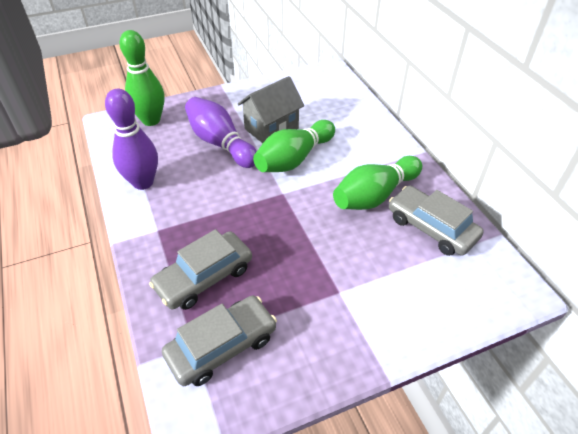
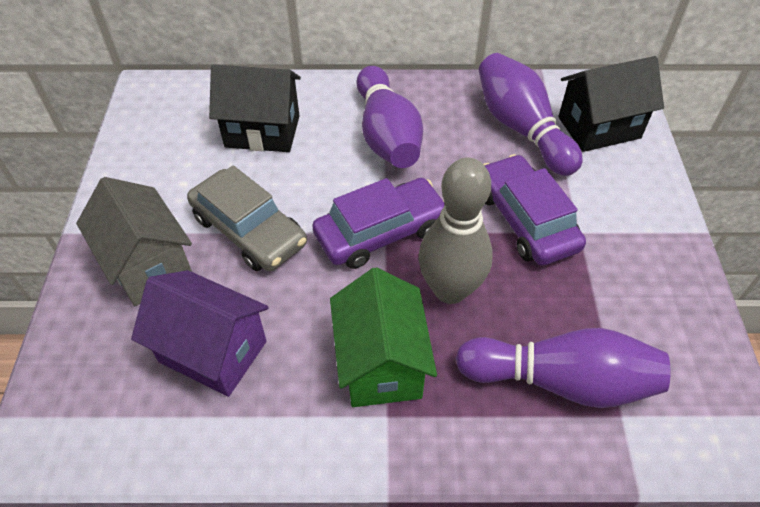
black house: none = 0 -> [209,64,301,152] [558,56,664,152] = 2
green bowling pin: [119,30,165,126] [253,120,335,172] [333,156,422,210] = 3 -> none = 0
green house: none = 0 -> [330,267,437,407] = 1
grey bowling pin: none = 0 -> [419,157,493,304] = 1
grey car: [149,229,252,310] [162,295,277,386] [389,186,484,256] = 3 -> [187,165,307,271] = 1
purple bowling pin: [105,89,158,190] [185,97,257,168] = 2 -> [357,66,423,168] [456,328,671,408] [479,53,583,176] = 3
purple car: none = 0 -> [312,178,445,269] [483,154,586,266] = 2
purple house: none = 0 -> [131,270,269,397] = 1

